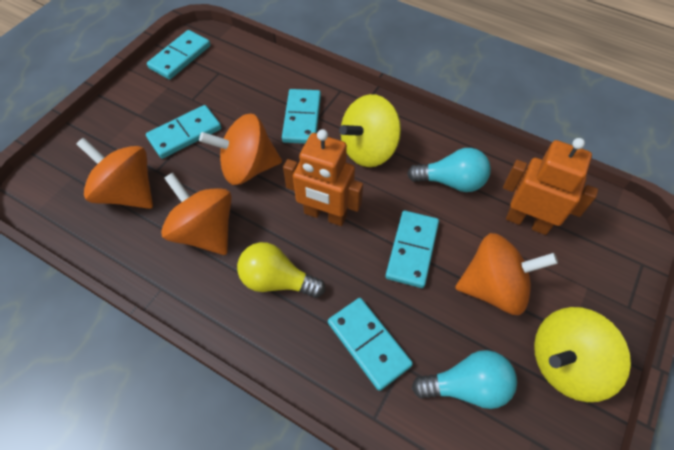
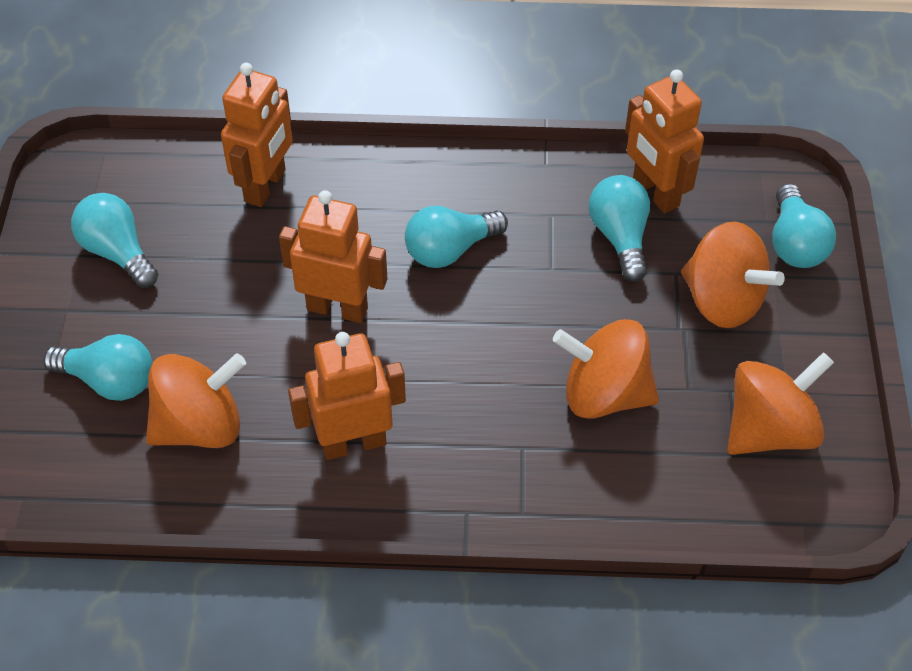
orange robot: [283,129,363,226] [503,138,598,235] = 2 -> [221,63,293,207] [279,190,388,323] [288,332,406,460] [625,70,704,213] = 4
turquoise domino: [146,105,221,159] [147,30,211,80] [282,89,321,144] [328,298,413,391] [385,211,439,288] = 5 -> none = 0
turquoise light bulb: [407,148,491,192] [412,350,517,409] = 2 -> [43,334,153,401] [71,193,158,288] [405,206,508,268] [589,175,650,282] [772,184,836,268] = 5
yellow light bulb: [237,242,325,298] = 1 -> none = 0
yellow spinning top: [339,94,401,167] [534,307,631,402] = 2 -> none = 0

